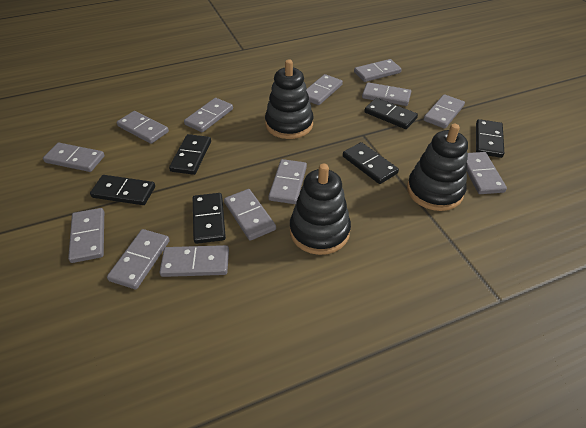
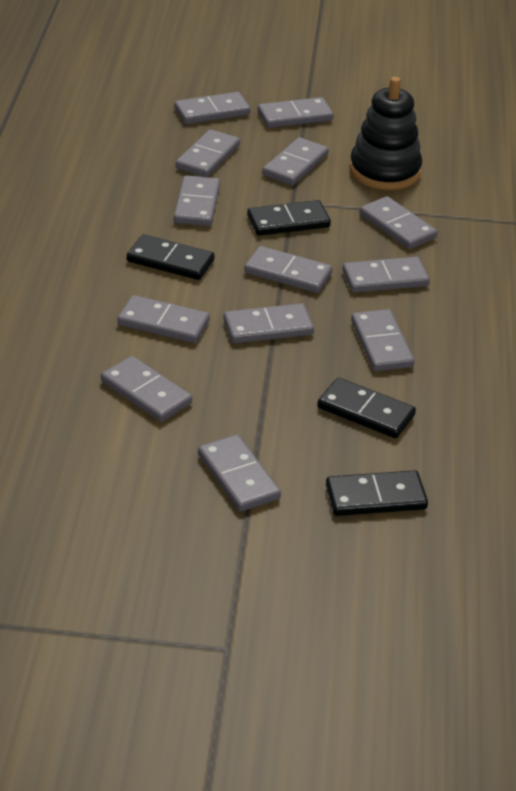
black domino: [90,175,155,205] [169,134,211,175] [193,193,226,244] [343,142,399,184] [364,98,418,129] [476,119,504,158] = 6 -> [127,234,214,280] [247,200,331,236] [318,377,416,438] [326,470,428,516] = 4
black stacking toy: [265,59,314,139] [290,164,351,255] [407,124,468,211] = 3 -> [350,77,422,190] = 1

